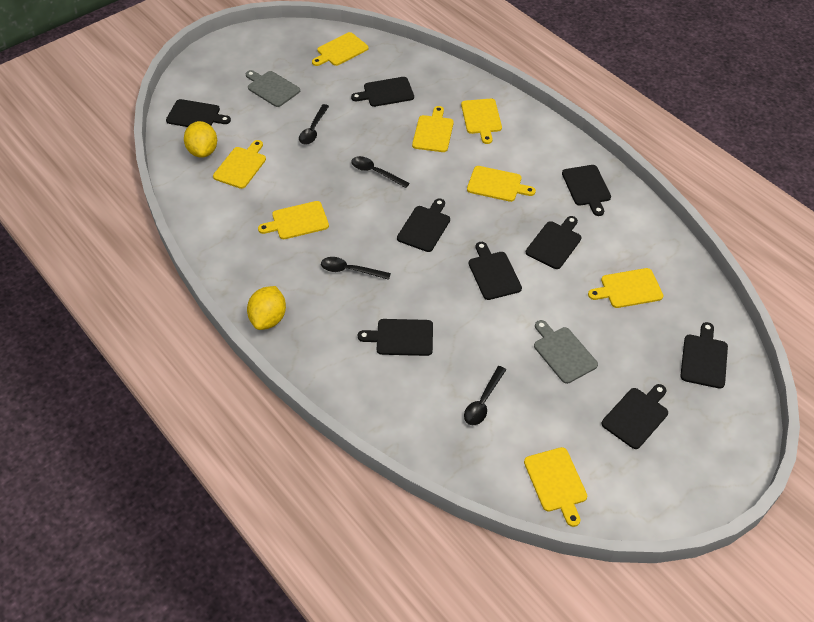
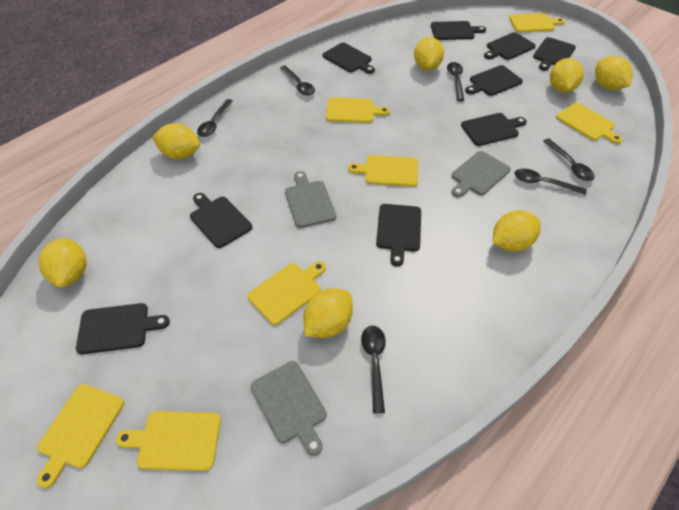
black spoon: [299,104,329,145] [321,257,391,280] [351,156,410,188] [464,366,506,425] = 4 -> [197,99,233,137] [280,66,315,96] [361,326,386,414] [447,62,464,101] [514,169,587,195] [543,138,594,181] = 6
grey cutting board: [246,70,300,107] [534,320,598,384] = 2 -> [251,361,327,456] [285,171,336,228] [451,151,511,198] = 3
yellow cutting board: [213,140,266,189] [258,201,329,239] [312,32,369,66] [412,106,454,152] [461,99,502,144] [467,166,536,202] [524,447,587,527] [588,268,663,308] = 8 -> [37,384,124,488] [116,411,221,471] [247,261,326,325] [326,97,390,123] [348,155,418,187] [509,13,565,32] [556,103,623,144] = 7
yellow lemon: [184,121,217,158] [247,286,286,330] = 2 -> [39,238,87,287] [152,123,200,159] [303,289,353,338] [414,37,444,70] [493,210,541,252] [550,58,584,93] [595,56,633,90] = 7

